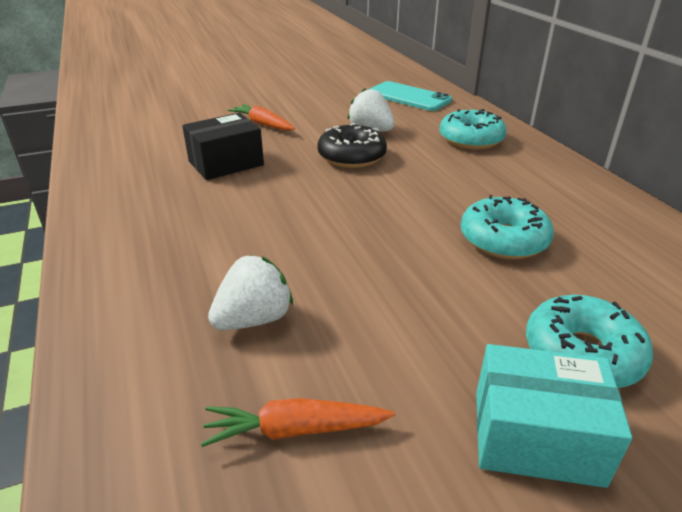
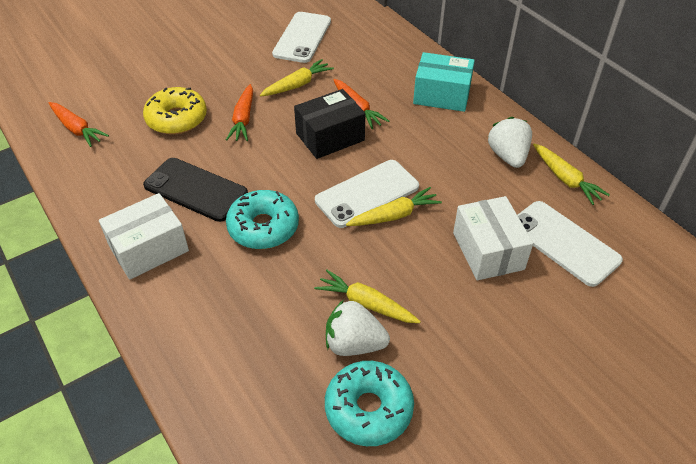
black donut: [317,123,387,168] = 1 -> none = 0
black phone: none = 0 -> [143,158,248,222] = 1
orange carrot: [201,398,395,447] [228,104,295,131] = 2 -> [49,102,109,147] [226,84,253,141] [333,79,389,129] = 3
turquoise donut: [439,109,506,150] [461,195,554,259] [526,295,653,388] = 3 -> [226,190,299,249] [325,361,414,446] = 2
turquoise phone: [369,81,452,111] = 1 -> none = 0
white box: none = 0 -> [99,193,189,280] [453,196,533,280] = 2
white phone: none = 0 -> [272,12,331,63] [315,160,419,228] [517,201,623,287] = 3
yellow carrot: none = 0 -> [260,59,334,96] [314,270,421,323] [346,187,442,226] [533,143,610,205] = 4
yellow donut: none = 0 -> [143,87,207,135] = 1

